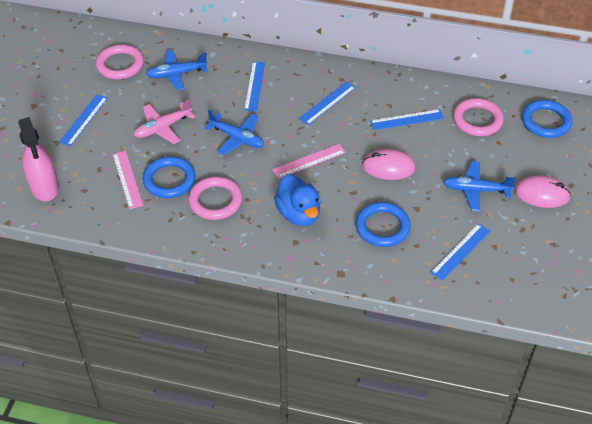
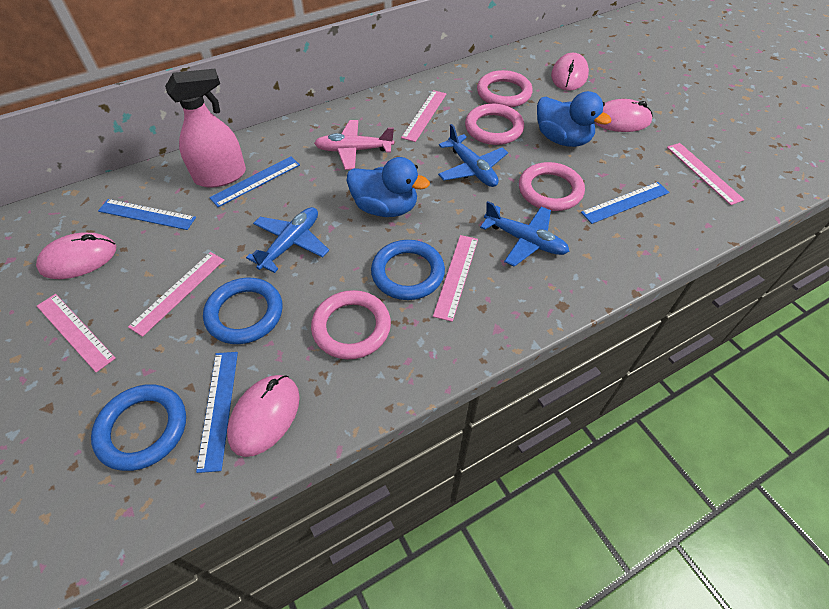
blue duck: [274,174,321,226] = 1 -> [347,157,430,217] [537,91,611,147] = 2
blue ruler: [59,94,108,146] [244,62,265,111] [299,82,356,125] [370,109,444,130] [430,223,490,281] = 5 -> [98,199,196,230] [196,352,238,473] [209,156,300,207] [581,182,670,224] = 4
pink mouse: [362,149,416,180] [515,176,571,208] = 2 -> [36,232,116,279] [227,375,300,457] [551,53,589,91] [595,99,653,132] = 4
pink ring: [96,45,144,79] [188,177,242,220] [453,98,504,136] = 3 -> [311,290,391,359] [465,104,524,145] [477,70,533,107] [519,162,585,211] = 4
pink ruler: [113,151,143,209] [272,144,346,179] = 2 -> [37,294,116,372] [128,252,224,337] [401,90,447,142] [433,235,478,322] [667,143,745,205] = 5

